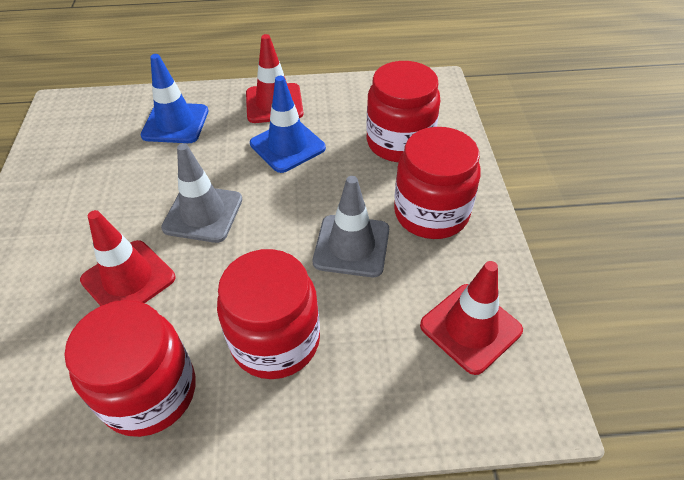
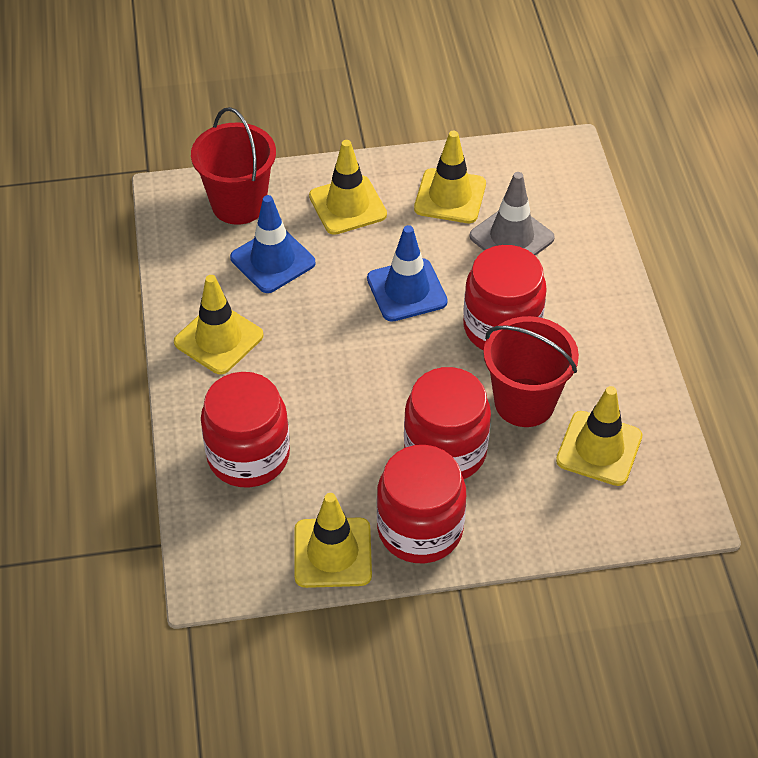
grey traffic cone: [161,143,242,243] [313,176,389,277] = 2 -> [469,172,555,256] = 1
red bucket: none = 0 -> [191,107,276,225] [483,316,579,427] = 2
red traffic cone: [80,210,175,306] [246,34,304,123] [420,261,523,375] = 3 -> none = 0
yellow traffic cone: none = 0 -> [174,275,263,375] [294,493,372,588] [309,140,387,235] [414,131,486,223] [556,386,642,486] = 5

